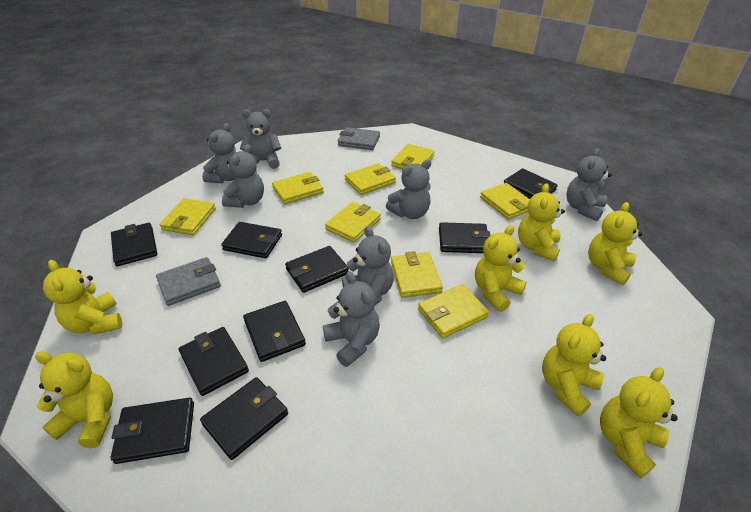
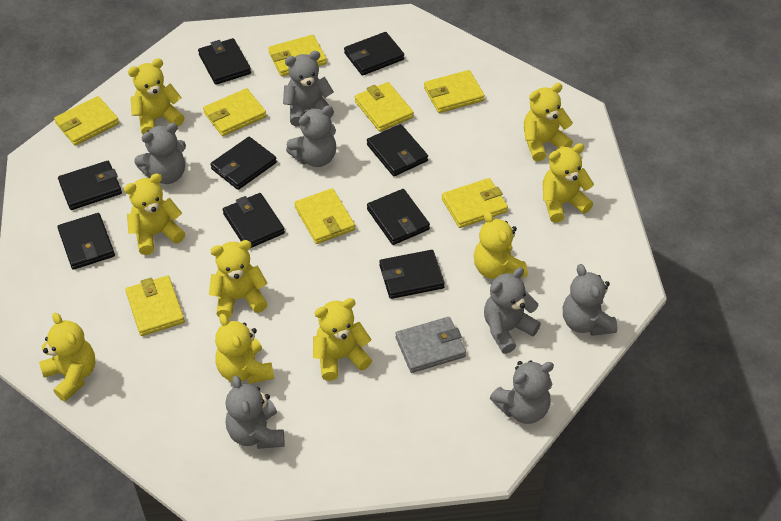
grey wallet: [156,257,221,306] [338,127,380,150] = 2 -> [395,317,466,373] = 1
yellow teddy bear: [35,351,113,448] [43,260,122,335] [475,225,526,312] [518,183,565,262] [542,314,606,417] [588,202,642,285] [600,367,678,478] = 7 -> [39,313,96,401] [124,173,185,255] [128,58,185,134] [209,240,268,319] [215,314,274,384] [313,298,372,381] [474,211,528,279] [524,83,573,161] [543,143,594,223] = 9

